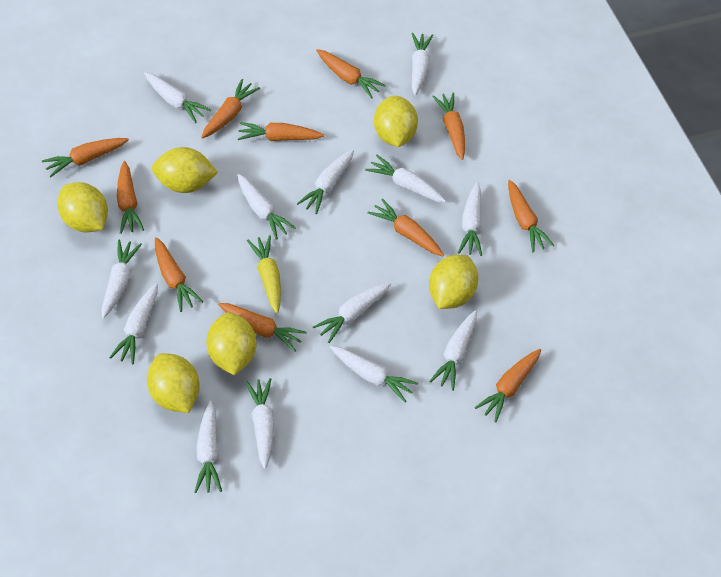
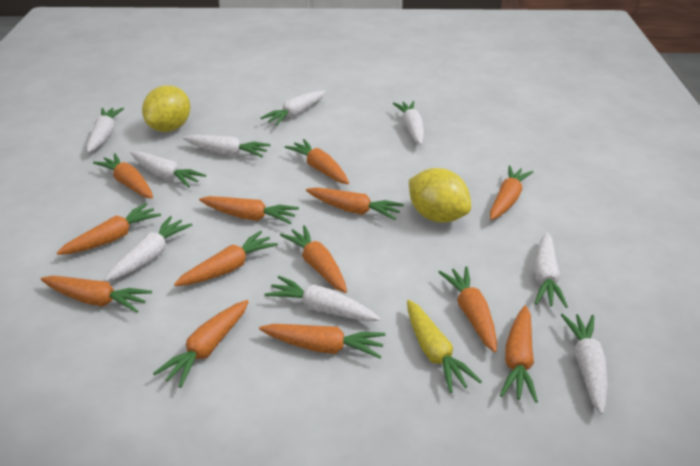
orange carrot: [42,138,129,178] [117,161,144,234] [155,237,203,312] [201,79,260,139] [218,303,307,352] [238,122,324,141] [316,49,386,99] [368,198,444,256] [432,92,465,160] [475,349,541,422] [508,180,555,252] = 11 -> [41,276,152,313] [57,203,161,255] [93,153,153,198] [153,300,249,388] [174,231,278,286] [199,196,299,224] [259,324,386,358] [280,225,347,293] [285,139,349,184] [306,187,404,220] [439,267,497,352] [490,165,534,220] [500,305,538,403] = 13
white carrot: [101,240,142,319] [109,283,158,365] [144,72,211,123] [194,401,222,493] [237,174,296,240] [245,378,274,469] [297,150,354,214] [313,282,391,343] [330,346,418,403] [365,155,446,203] [412,32,433,95] [430,310,477,391] [458,182,482,256] = 13 -> [87,108,124,153] [105,216,192,282] [130,151,206,188] [183,135,271,157] [261,91,326,126] [264,276,380,322] [393,101,424,145] [534,232,568,308] [561,314,608,415] = 9
yellow lemon: [57,182,108,232] [147,353,200,413] [152,147,218,193] [206,312,256,375] [374,96,418,147] [429,255,478,309] = 6 -> [142,85,191,132] [409,168,471,223] = 2

